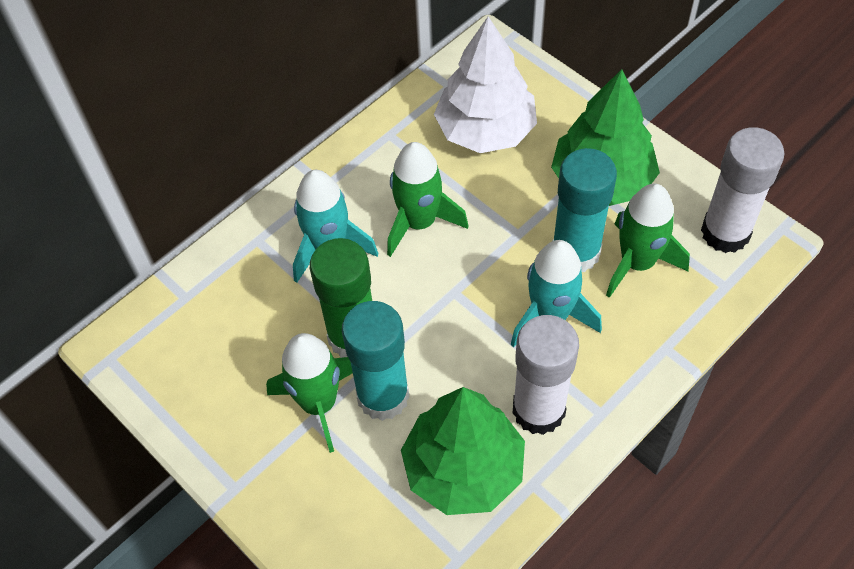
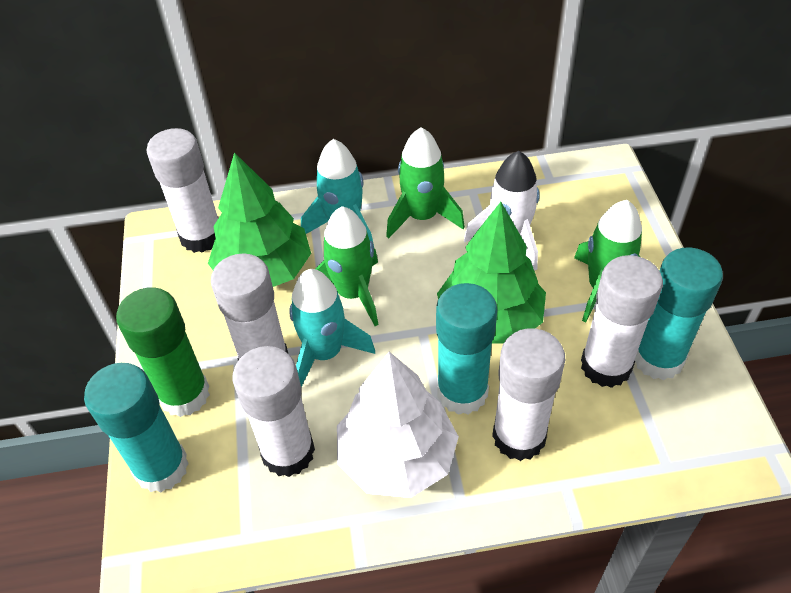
turquoise glue stick: [342,301,410,421] [552,148,617,272] = 2 -> [84,363,189,492] [436,283,498,415] [635,247,723,380] = 3
white glue stick: [513,315,579,435] [701,127,785,253] = 2 -> [146,128,218,253] [211,253,288,360] [233,346,315,477] [492,328,565,461] [581,255,663,388] = 5
white rocket: none = 0 -> [464,151,540,271] = 1

